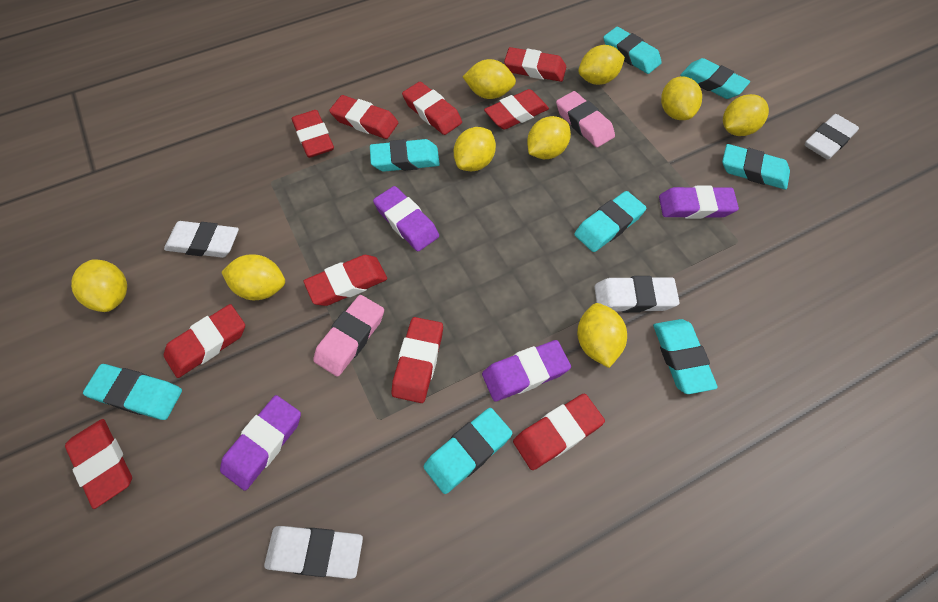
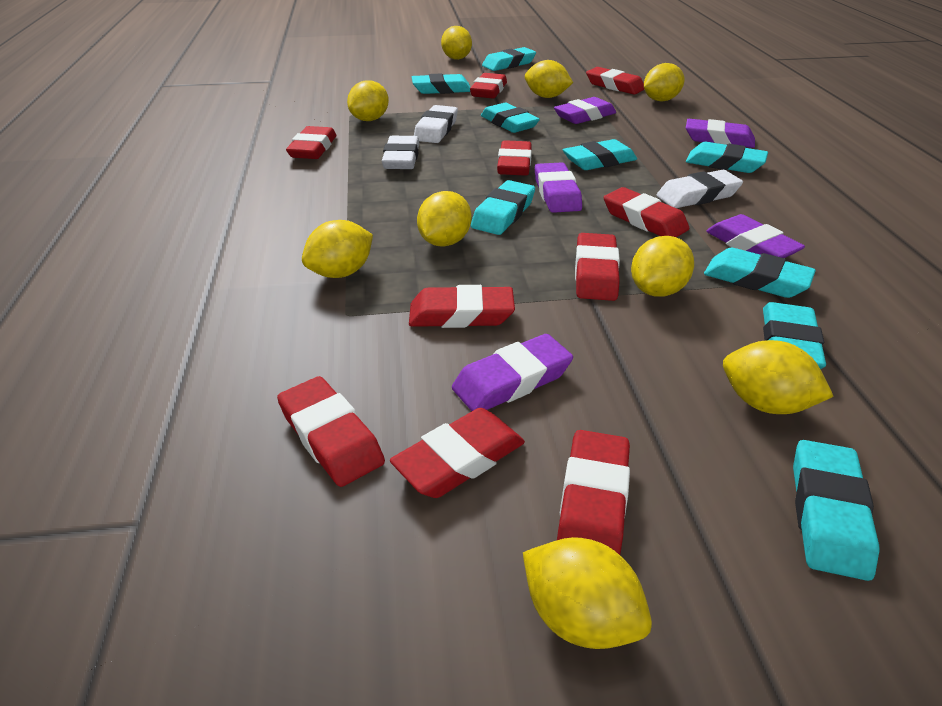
pink eraser: [313,295,384,377] [556,91,615,147] = 2 -> none = 0
purple eraser: [220,395,301,491] [373,186,439,251] [482,340,571,402] [659,186,739,219] = 4 -> [452,334,573,411] [535,162,582,213] [554,97,616,124] [686,119,755,148] [706,214,805,258] = 5
turquoise eraser: [83,364,182,420] [370,139,440,172] [424,408,512,494] [574,191,646,252] [603,27,662,74] [653,319,718,394] [680,58,750,99] [722,144,790,190] = 8 -> [412,74,470,94] [471,180,535,235] [481,103,540,133] [482,47,536,71] [563,139,637,170] [686,142,768,173] [704,248,816,298] [763,302,826,369] [793,440,880,581] = 9
white eraser: [164,221,239,258] [264,526,363,579] [595,276,680,313] [805,114,859,160] = 4 -> [382,136,419,169] [414,105,458,143] [657,170,743,208] = 3

